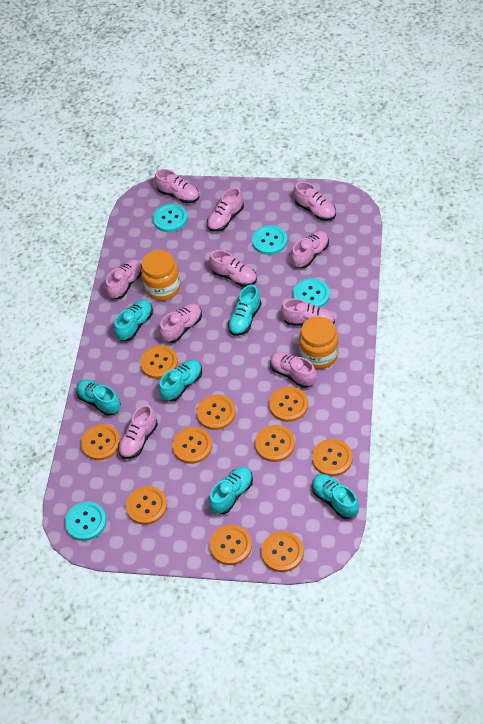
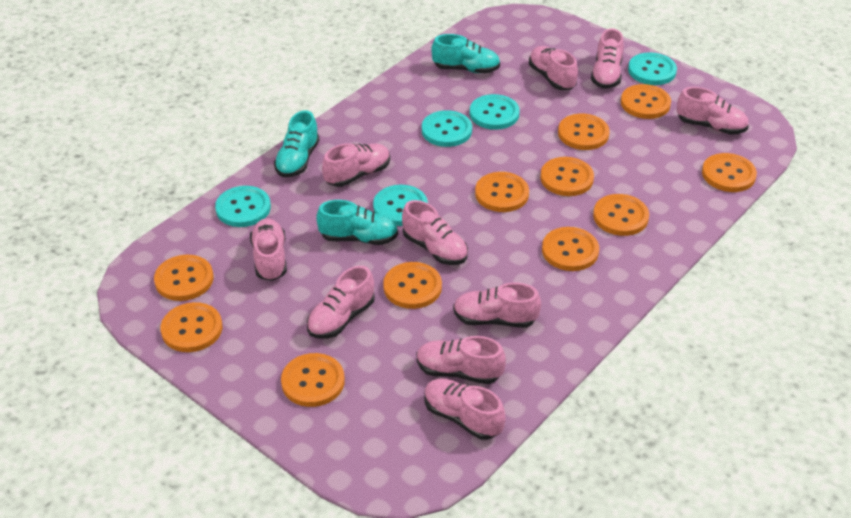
orange button: [81,424,120,461] [126,486,167,525] [140,345,178,379] [172,427,212,464] [197,394,236,430] [210,525,252,565] [255,425,295,462] [261,531,304,572] [269,386,308,422] [312,439,353,476] = 10 -> [154,255,213,301] [161,302,222,352] [281,353,345,407] [383,262,442,309] [475,172,529,212] [540,157,594,196] [542,227,599,271] [558,114,610,150] [593,194,649,236] [621,84,671,119] [702,153,757,192] = 11
orange jar: [141,250,181,301] [299,316,339,369] = 2 -> none = 0
turquoise button: [65,501,106,541] [153,204,187,232] [252,225,287,255] [293,278,330,308] = 4 -> [215,186,271,227] [373,185,428,226] [422,110,472,147] [470,94,520,130] [628,52,677,85] = 5
turquoise shoe: [76,379,121,416] [114,300,153,341] [159,360,202,401] [209,467,253,514] [228,285,261,336] [312,474,359,519] = 6 -> [274,110,319,177] [316,200,398,245] [431,34,500,73] = 3

